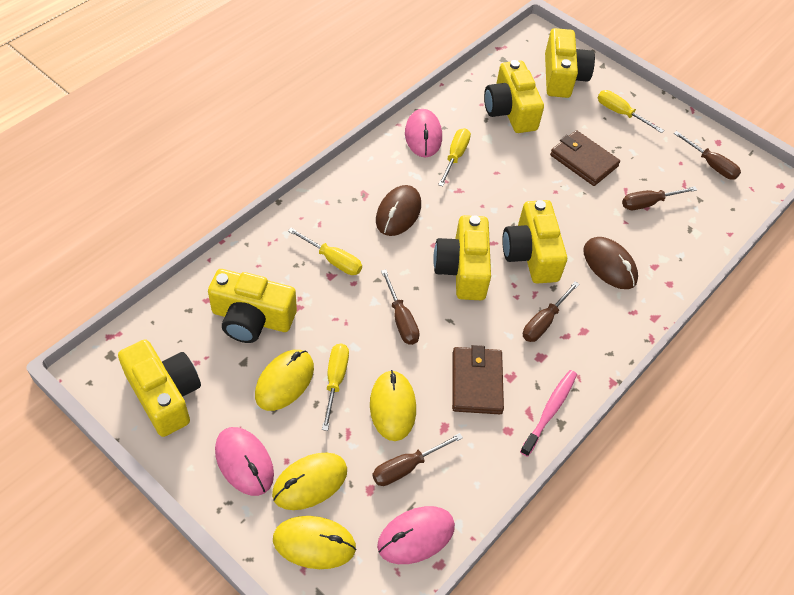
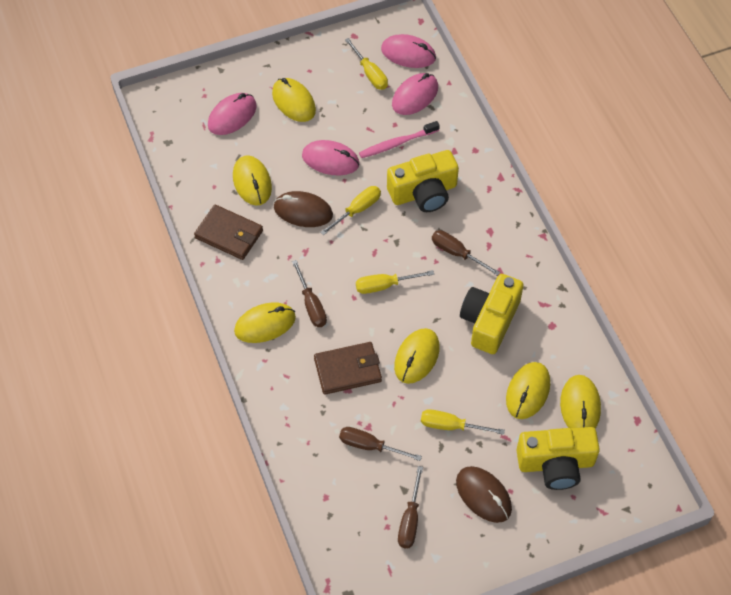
brown screwdriver: [372,433,463,486] [381,269,420,345] [523,281,579,342] [622,186,697,210] [674,131,741,180] = 5 -> [292,260,327,327] [339,427,422,461] [398,466,423,548] [432,230,500,276] = 4
pink mouse: [215,427,274,496] [377,506,455,564] [405,109,442,157] = 3 -> [208,93,257,135] [302,140,360,176] [381,34,436,68] [392,73,438,115] = 4
yellow camera: [118,340,201,437] [208,269,297,343] [433,215,491,300] [484,60,544,133] [502,200,567,284] [545,28,595,98] = 6 -> [387,150,459,212] [460,274,524,354] [517,427,600,490] = 3
yellow mouse: [255,350,314,411] [272,453,347,510] [273,516,356,569] [370,370,416,441] = 4 -> [233,155,272,206] [234,302,296,343] [272,78,316,122] [394,328,440,384] [506,362,550,419] [560,375,601,428] = 6

